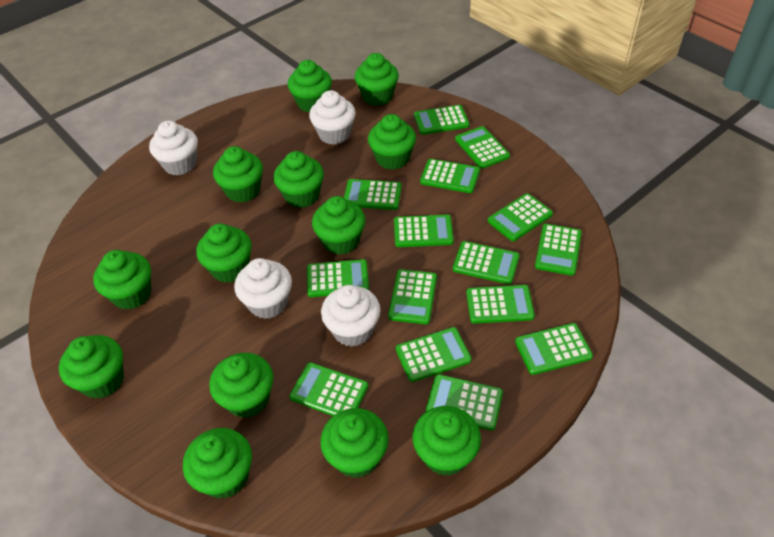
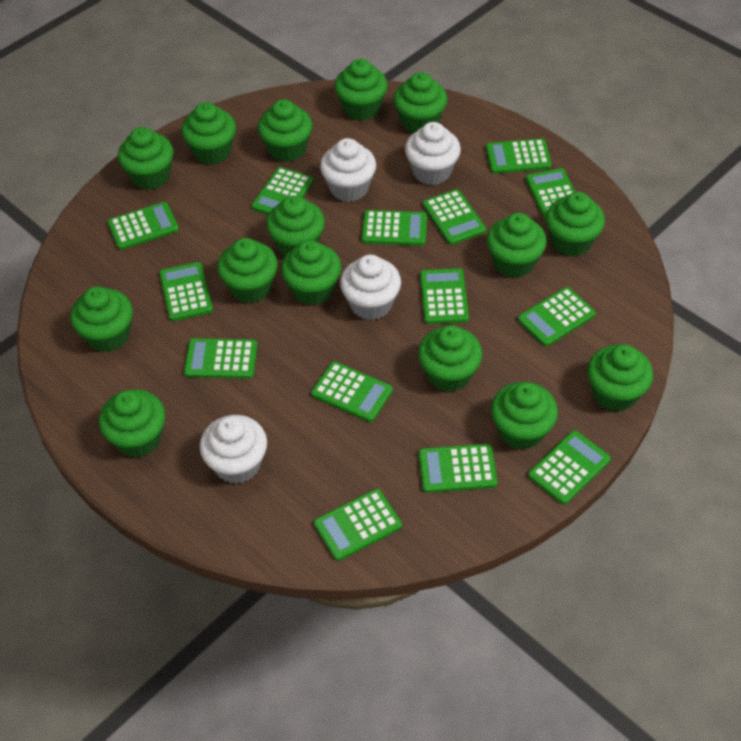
green calculator: [289,362,368,416] [307,259,369,297] [344,179,402,210] [388,269,437,324] [394,215,454,247] [396,327,472,382] [414,105,469,135] [420,159,480,193] [426,374,503,430] [453,241,520,284] [455,126,510,169] [466,285,535,324] [488,193,553,241] [515,323,593,375] [535,224,582,276] = 15 -> [107,202,179,250] [159,262,213,321] [184,338,258,379] [252,167,314,215] [311,361,393,422] [314,489,402,561] [362,210,427,246] [419,444,498,493] [420,268,469,324] [423,189,486,245] [486,139,552,174] [518,287,596,347] [526,168,575,220] [528,430,611,505] = 14
green cupcake: [59,335,124,399] [93,250,151,309] [183,428,252,499] [196,224,252,283] [209,353,273,418] [213,146,263,203] [273,151,324,208] [288,60,332,112] [312,196,365,255] [320,408,389,478] [355,53,399,106] [368,114,416,170] [413,406,481,476] = 13 -> [70,286,133,352] [99,390,166,457] [118,127,174,190] [181,102,236,165] [217,238,278,303] [258,99,312,162] [266,195,325,257] [281,240,342,306] [335,59,388,120] [394,72,447,133] [418,325,482,392] [487,213,547,278] [491,382,558,450] [546,192,605,257] [587,344,653,412] = 15

